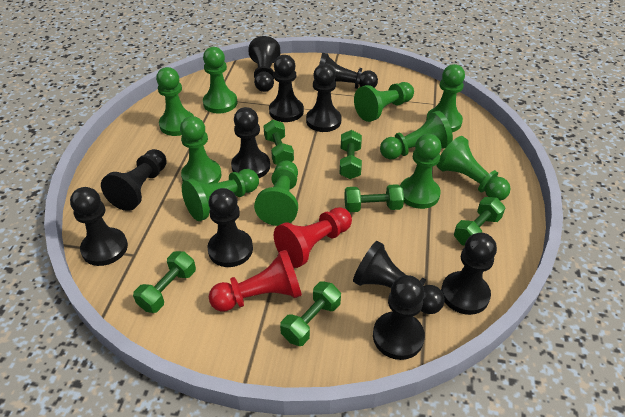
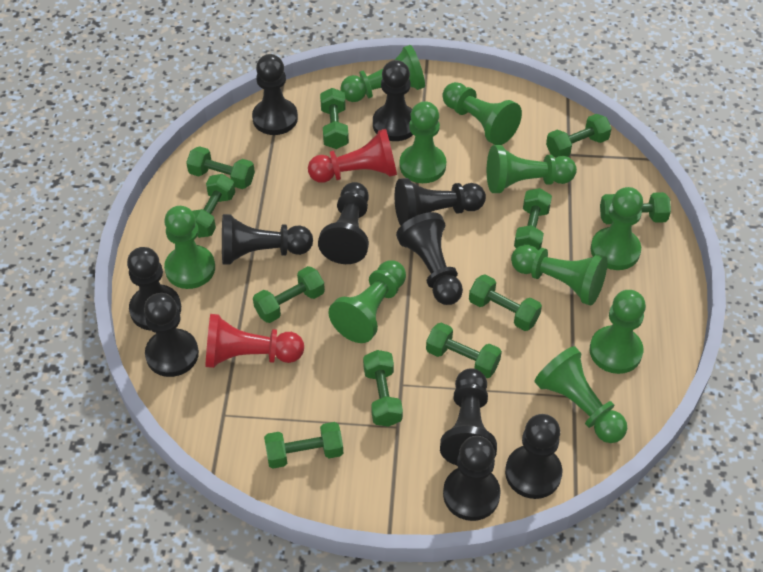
green dumbbell: [133,251,196,313] [263,120,294,165] [280,281,341,346] [339,130,362,179] [344,184,404,212] [454,197,505,246] = 6 -> [186,146,255,189] [192,174,235,238] [253,266,325,323] [264,422,343,469] [320,88,349,149] [363,350,403,427] [426,323,502,378] [469,274,542,331] [514,188,552,251] [546,114,612,157] [600,192,671,224] = 11

